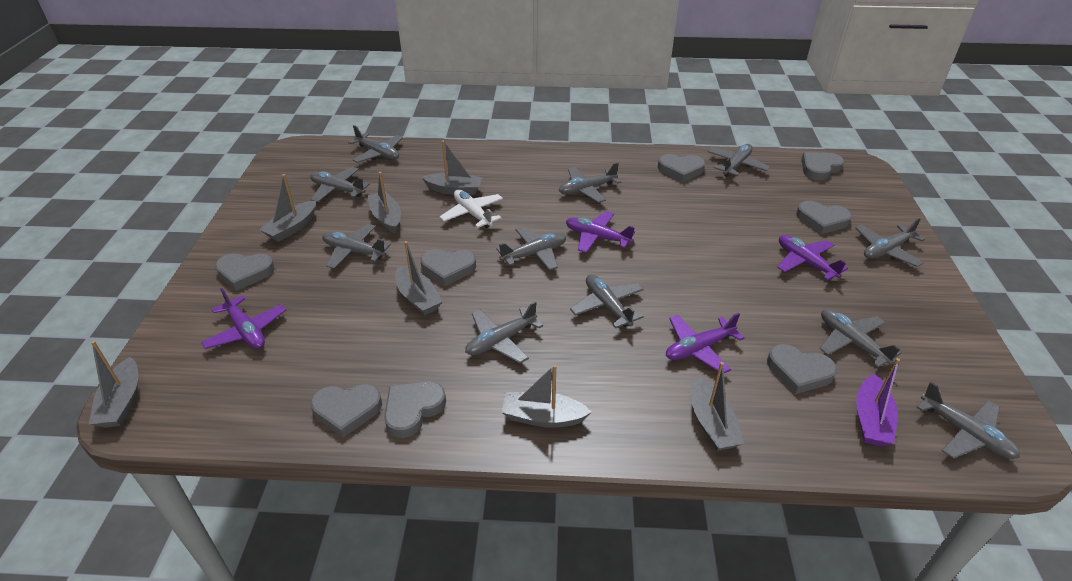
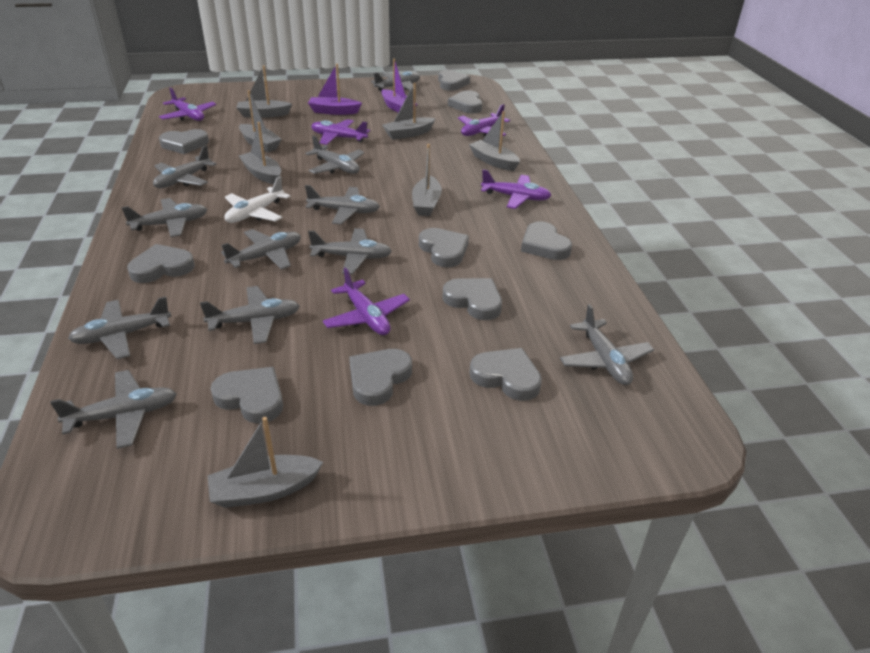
grey heart: [215,253,275,291] [311,384,382,437] [384,381,446,438] [420,249,476,286] [658,154,705,182] [767,344,837,394] [796,201,852,234] [801,152,844,180] = 8 -> [127,244,194,283] [159,129,209,154] [210,367,283,424] [349,349,412,406] [419,228,469,267] [438,70,470,91] [442,278,502,320] [448,90,482,113] [470,348,542,401] [521,221,572,260] = 10
purple boat: [856,358,900,446] = 1 -> [308,64,362,115] [381,59,417,113] = 2
purple plane: [201,288,286,349] [566,211,635,253] [666,313,744,373] [777,235,848,281] = 4 -> [159,87,216,121] [311,119,370,145] [323,267,410,335] [458,104,510,136] [481,170,551,209] = 5

